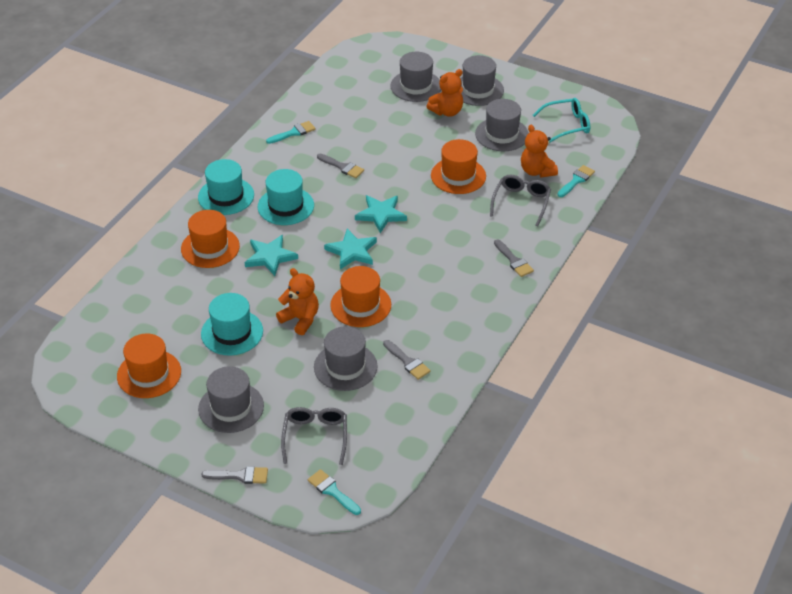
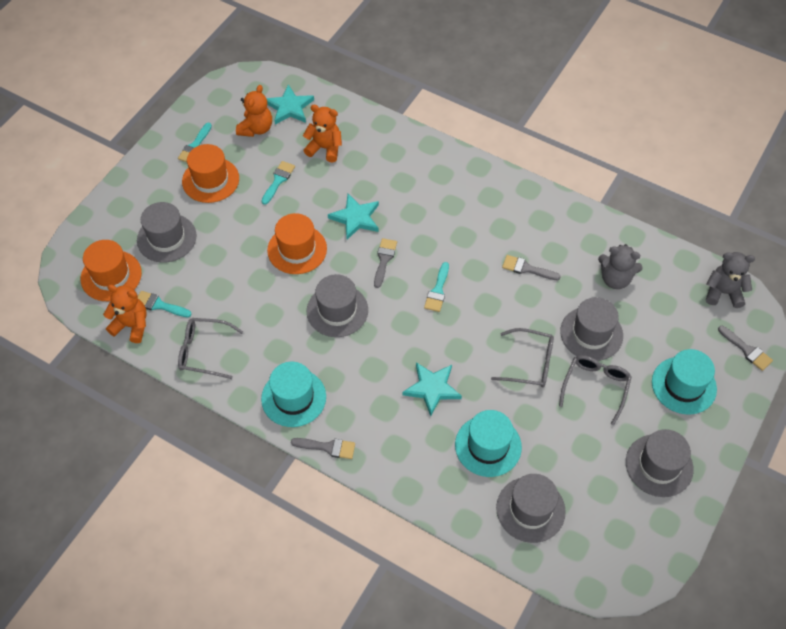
grey glasses: [281,407,347,465] [490,175,551,226] = 2 -> [178,318,243,379] [491,328,554,387] [559,355,632,425] = 3
grey teddy bear: none = 0 -> [598,244,643,289] [706,252,755,308] = 2
orange hat: [117,333,181,398] [181,210,240,268] [330,266,391,327] [431,139,486,194] = 4 -> [81,240,142,301] [182,144,239,203] [267,213,327,274] = 3
turquoise brush: [266,121,316,144] [308,469,361,515] [557,165,595,197] = 3 -> [138,291,192,317] [178,123,212,162] [262,161,295,205] [424,262,449,312] = 4
turquoise glasses: [533,98,590,143] = 1 -> none = 0

